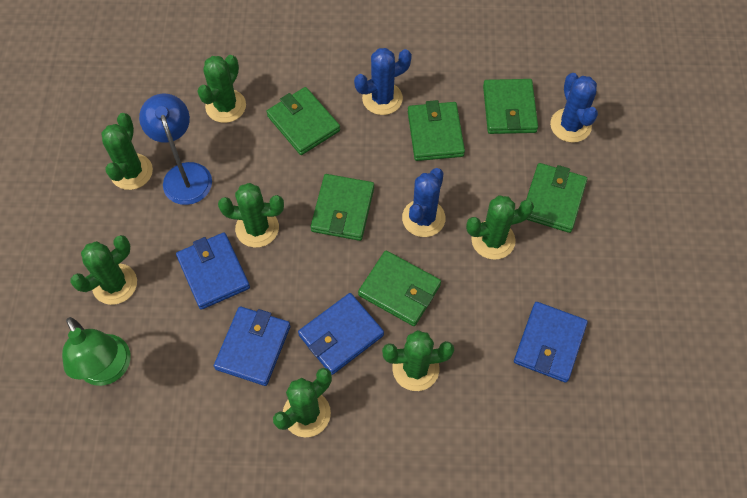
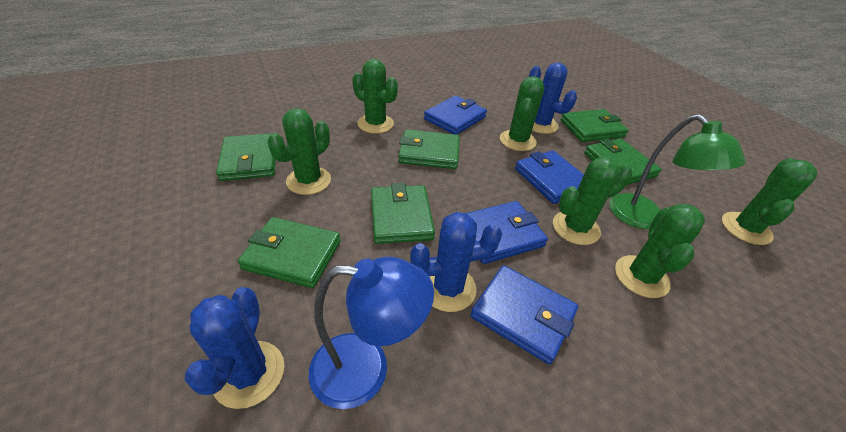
green cactus: [70,235,137,305] [101,113,153,190] [197,55,246,123] [218,183,284,248] [273,368,332,437] [382,330,454,391] [466,195,534,260] = 7 -> [268,108,331,195] [352,59,398,134] [500,76,544,151] [553,157,632,245] [615,204,705,298] [722,158,817,245] = 6

